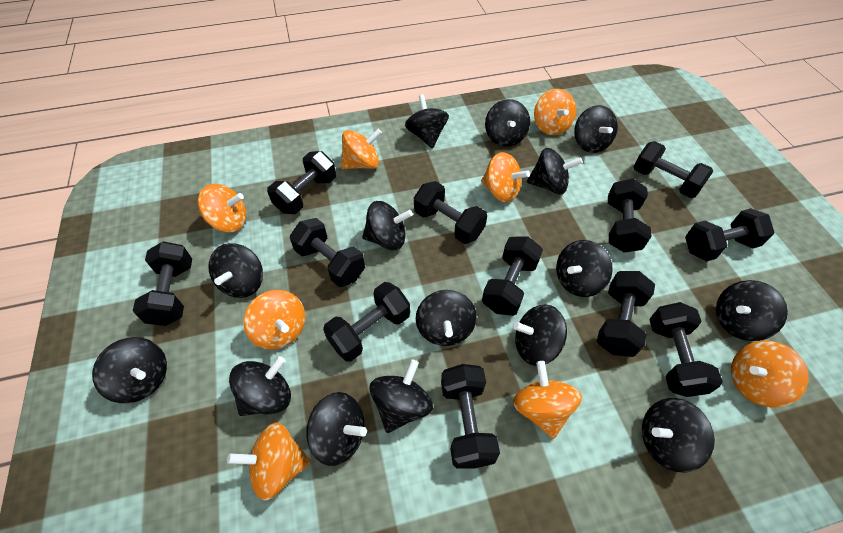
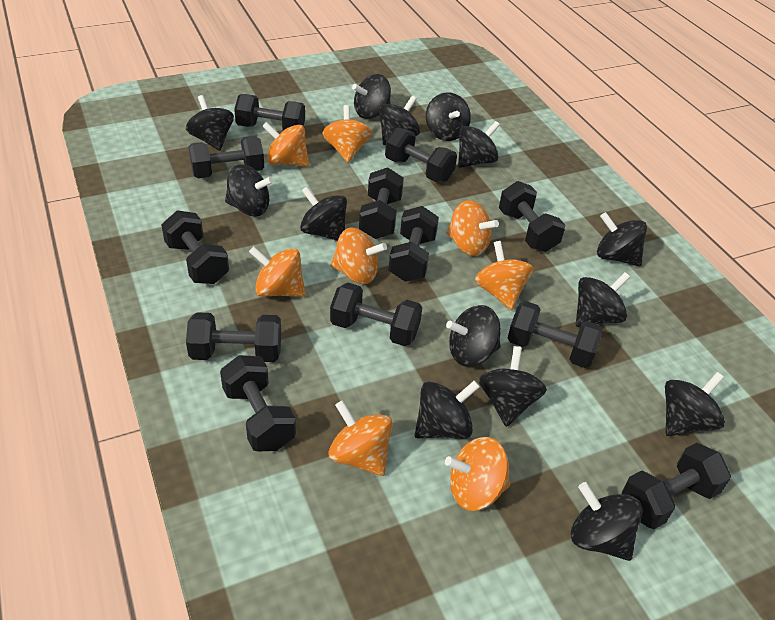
black spinning top: [92,337,167,403] [208,243,263,298] [229,356,291,416] [306,392,367,466] [362,201,413,250] [370,359,433,433] [405,94,449,148] [416,290,477,346] [485,99,530,147] [513,304,567,366] [527,148,583,194] [556,240,613,297] [574,105,618,153] [642,398,715,473] [716,280,788,341] = 15 -> [186,95,234,151] [225,164,274,216] [300,186,347,241] [352,74,391,119] [379,96,420,145] [415,380,480,439] [426,92,471,141] [446,305,501,367] [458,121,500,168] [479,346,547,427] [571,482,642,561] [576,272,630,327] [597,212,647,266] [665,372,725,436] = 14

